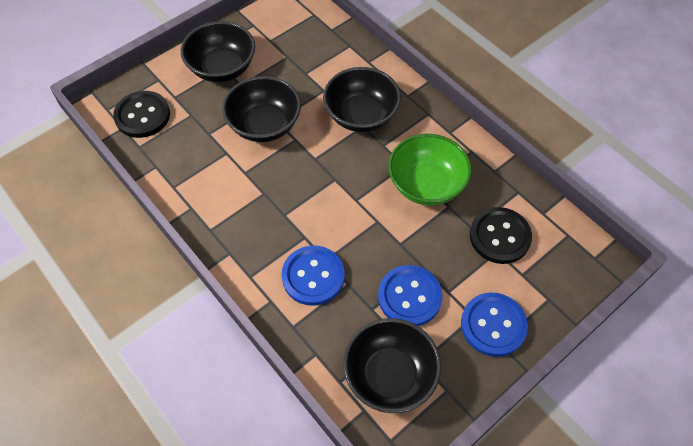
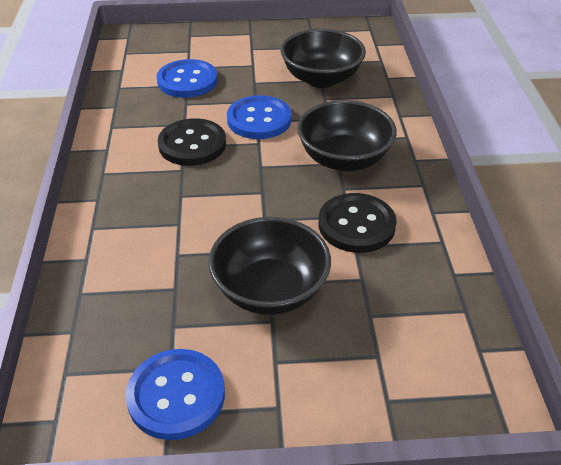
black bowl: [181,21,255,82] [222,76,301,142] [323,67,401,132] [343,318,441,413] = 4 -> [208,217,331,315] [281,29,366,88] [297,100,397,171] = 3
green bowl: [388,134,472,206] = 1 -> none = 0

